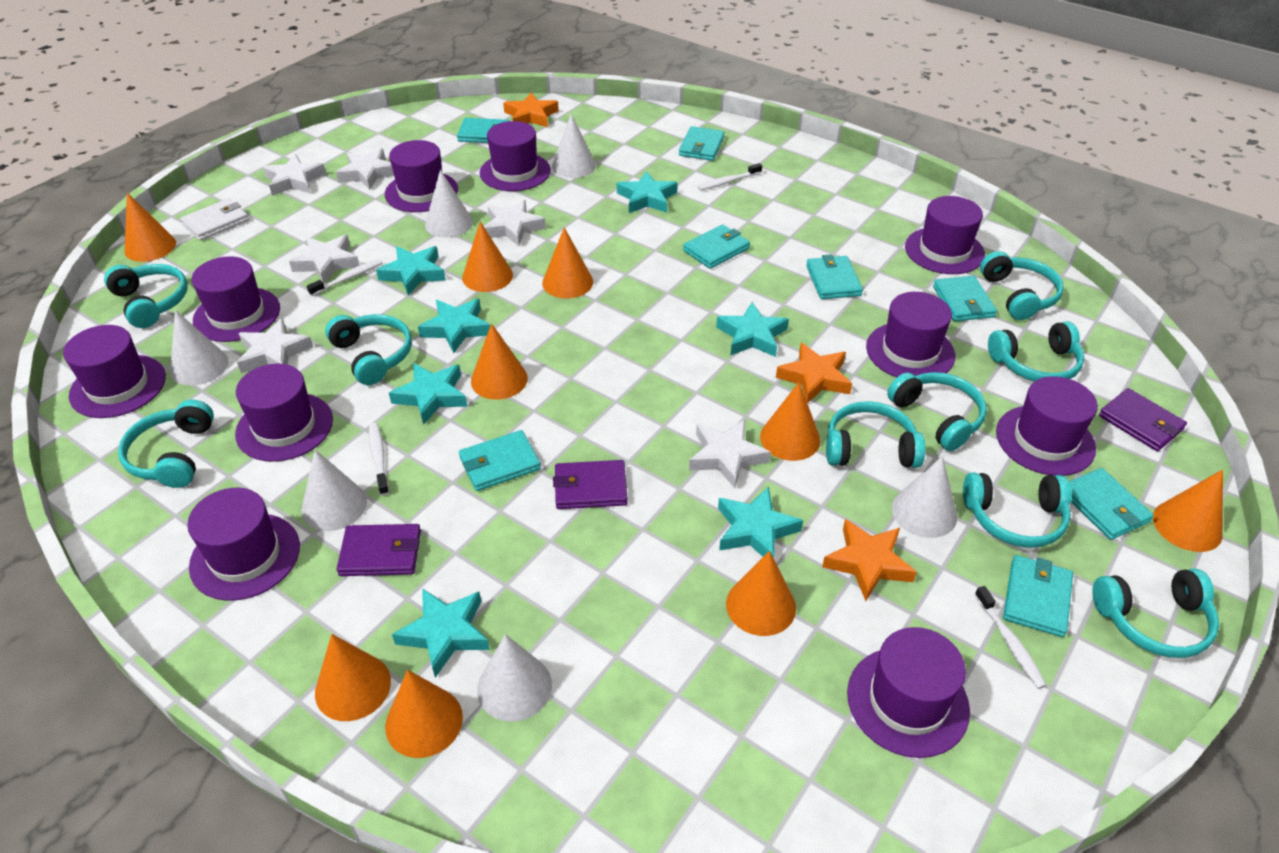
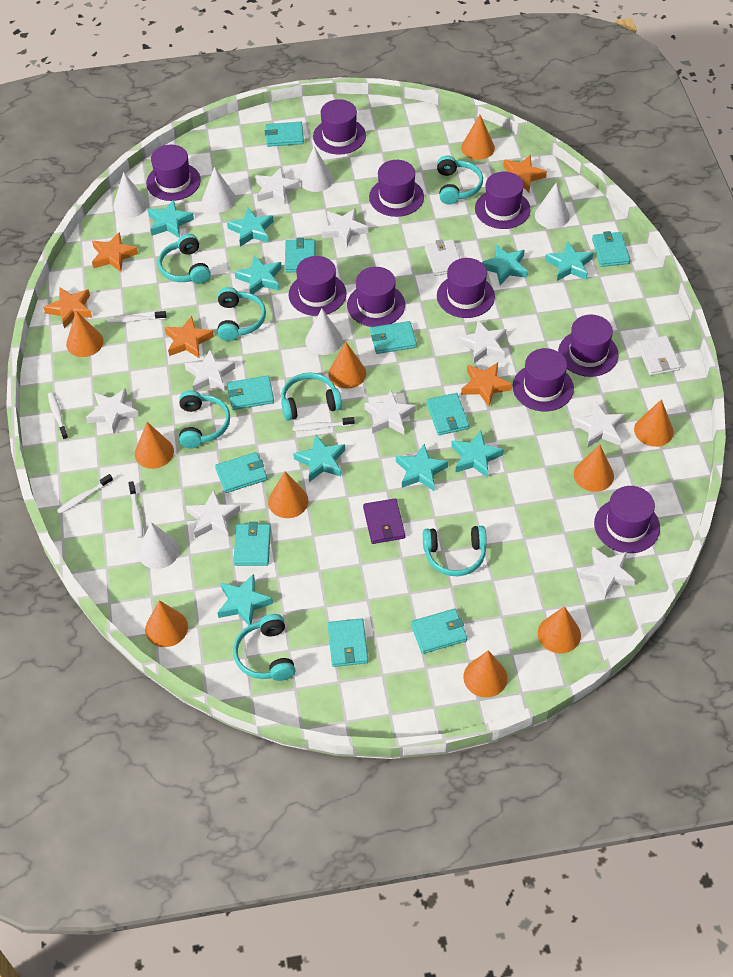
orange cone: [124,192,176,262] [315,634,391,721] [385,670,463,758] [462,221,513,292] [471,323,528,400] [542,227,593,298] [726,551,796,636] [760,382,821,461] [1153,470,1223,552] = 9 -> [66,311,104,357] [135,422,174,469] [145,600,188,647] [268,472,309,518] [328,342,366,389] [461,115,495,160] [463,650,507,697] [538,606,581,653] [574,445,614,492] [634,399,674,447] = 10
orange star: [503,93,559,127] [776,343,852,404] [822,519,917,601] = 3 -> [43,287,92,329] [92,232,138,272] [164,316,214,358] [461,362,512,406] [503,155,547,192] = 5
purple wallet: [337,524,421,576] [553,460,628,509] [1099,388,1187,451] = 3 -> [363,498,405,544] = 1
turquoise headphones: [104,264,188,328] [118,400,214,488] [325,314,412,385] [826,401,926,468] [887,372,987,451] [963,473,1071,548] [980,251,1064,320] [988,321,1084,382] [1092,569,1219,658] = 9 -> [158,234,211,284] [179,390,230,448] [218,287,266,341] [233,614,295,681] [281,372,342,421] [423,526,487,576] [437,155,483,205] = 7
turquoise star: [376,246,446,295] [389,363,467,425] [392,588,490,678] [418,298,490,353] [617,171,678,213] [716,302,789,357] [718,487,803,558] = 7 -> [148,199,194,238] [217,574,273,625] [227,208,274,247] [234,255,282,294] [293,435,345,482] [396,444,448,491] [451,430,504,478] [481,245,528,285] [545,242,593,281] = 9
turquoise wallet: [457,118,510,143] [459,430,541,491] [679,126,725,161] [683,224,750,269] [806,254,863,299] [933,276,997,321] [1003,555,1073,637] [1069,468,1154,540] = 8 -> [215,452,267,493] [227,376,274,410] [233,522,271,566] [265,122,304,147] [285,238,315,272] [328,618,368,667] [370,321,417,354] [411,609,467,654] [426,393,469,435] [592,231,630,267] = 10
white star: [237,318,313,373] [263,154,326,196] [289,235,360,284] [336,148,394,190] [484,200,546,246] [689,420,771,488] = 6 -> [86,388,139,434] [184,349,235,391] [186,490,240,538] [255,168,300,205] [321,209,368,247] [364,390,416,435] [458,320,506,363] [572,402,625,448] [578,547,636,599] = 9
white toothbrush: [307,259,383,296] [369,423,389,496] [698,163,762,191] [975,586,1047,689] = 4 -> [48,392,68,440] [56,474,113,514] [108,311,166,323] [129,481,143,538] [292,417,355,431] = 5
white wallet: [180,198,249,241] = 1 -> [425,239,460,276] [637,336,681,375] = 2

